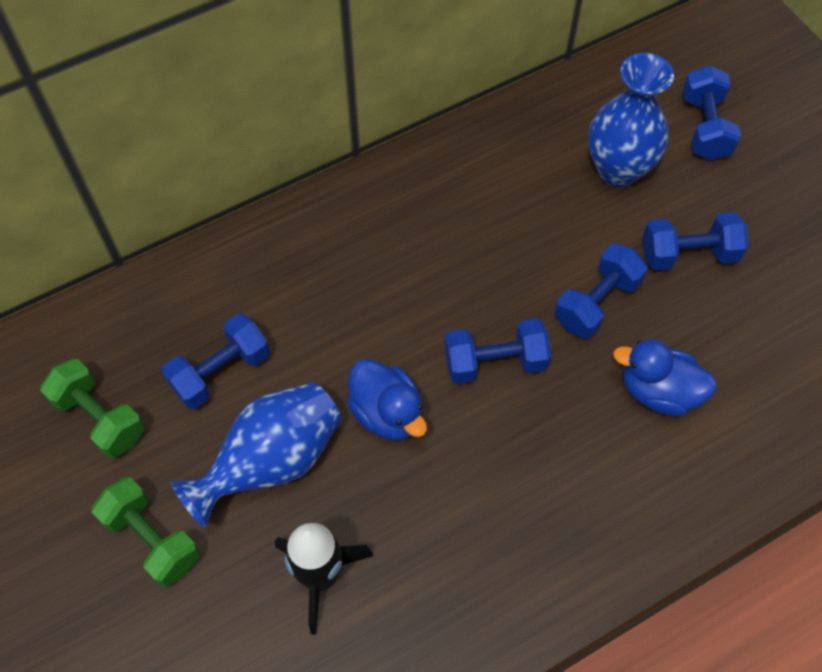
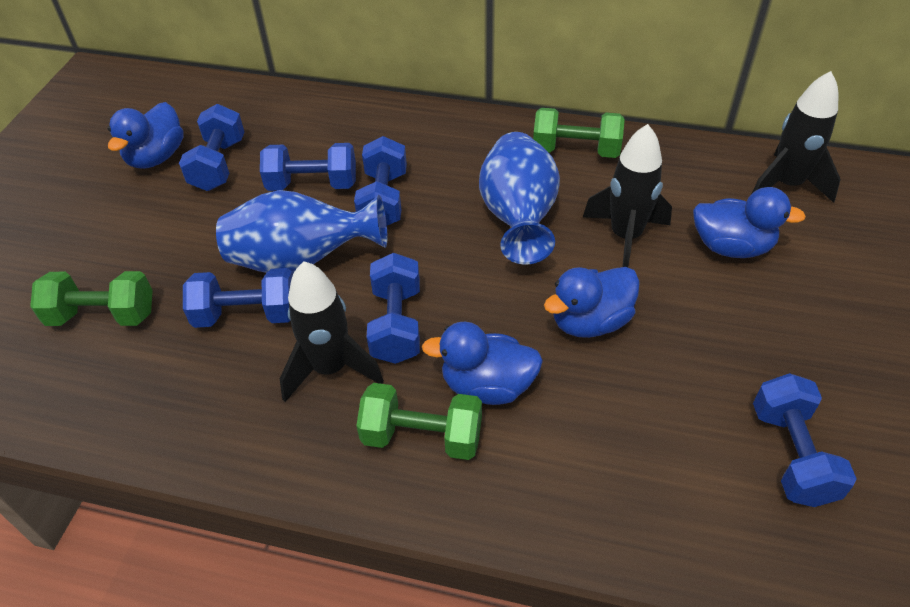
black rocket: [275,523,373,635] = 1 -> [280,261,384,402] [583,124,672,267] [752,71,841,203] = 3
blue duck: [347,359,427,441] [613,339,717,416] = 2 -> [108,102,184,169] [422,322,543,405] [544,267,640,338] [693,187,806,258] = 4
blue dumbbell: [162,314,270,409] [445,319,551,384] [555,244,648,339] [643,212,749,271] [683,65,741,160] = 5 -> [179,104,244,191] [183,268,293,328] [260,143,356,191] [354,136,407,225] [367,253,420,364] [753,373,857,507] = 6
green dumbbell: [40,359,145,458] [92,477,200,587] = 2 -> [30,271,153,326] [356,383,482,460] [533,108,625,158] = 3

